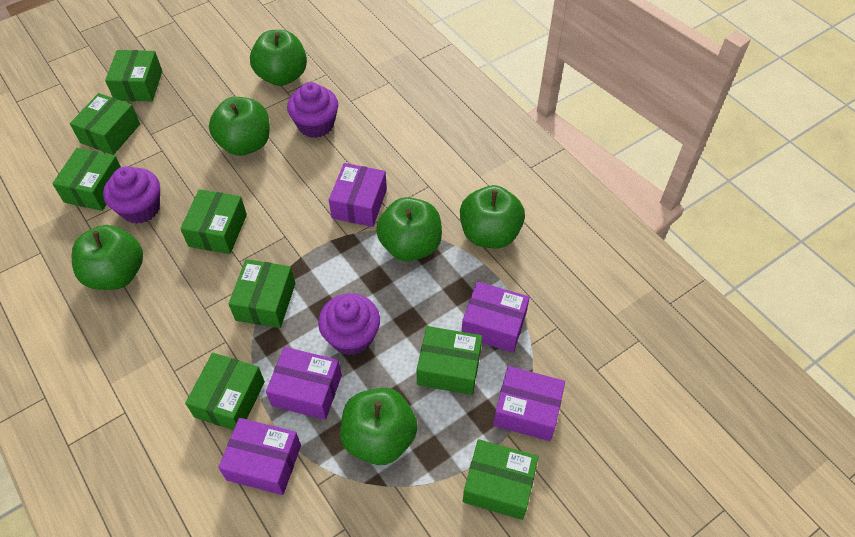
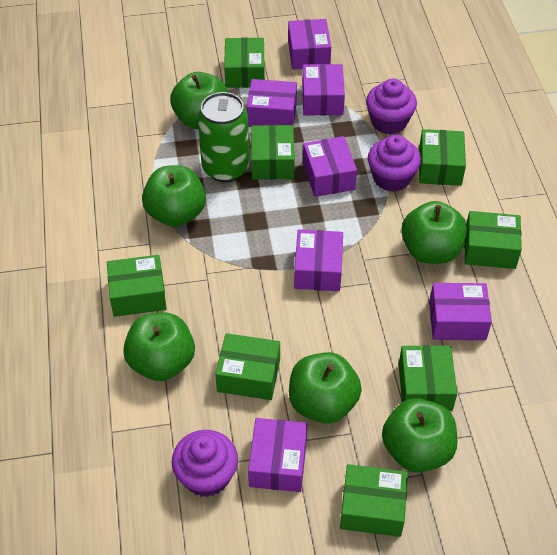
green can: none = 0 -> [198,92,249,182] = 1
purple box: [218,418,301,495] [266,347,342,420] [329,163,387,227] [462,281,530,353] [493,366,565,441] = 5 -> [247,79,297,127] [248,418,307,492] [288,19,331,70] [294,229,343,291] [302,64,345,115] [303,136,357,197] [429,283,492,340] = 7

